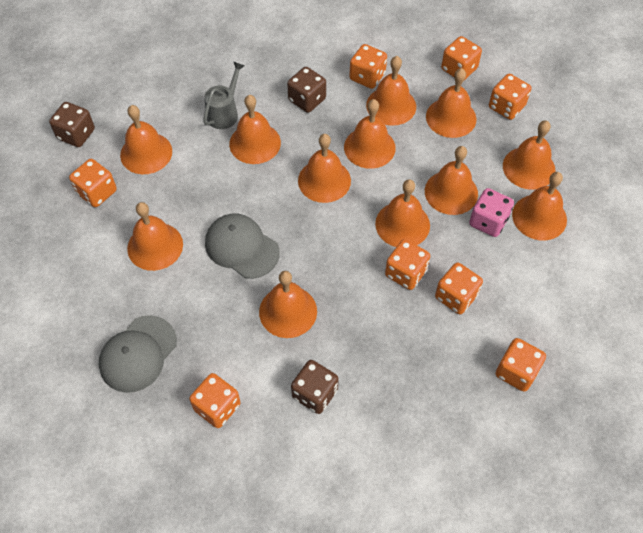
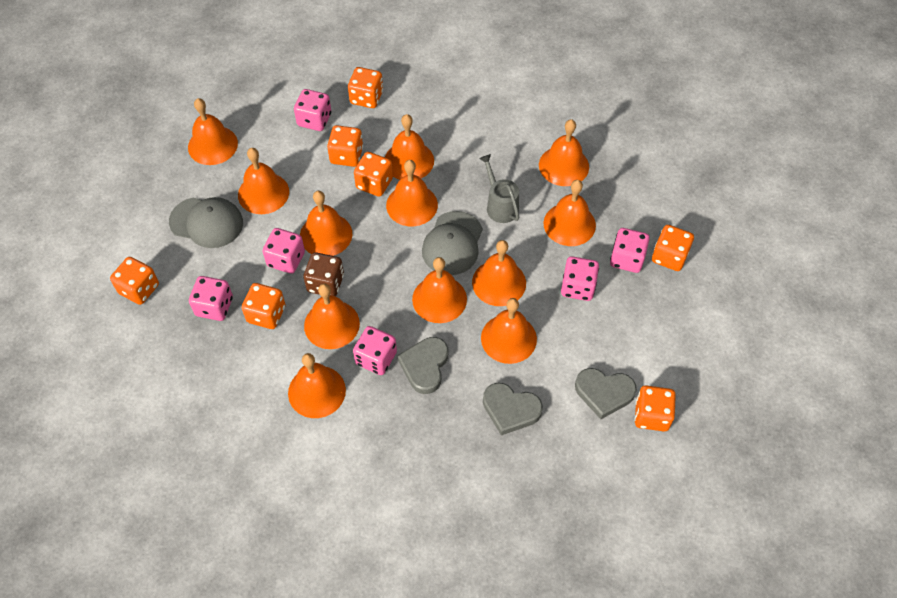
brown dice: [49,102,95,147] [287,67,326,113] [291,360,339,414] = 3 -> [303,252,344,296] = 1
grey heart: none = 0 -> [397,337,448,394] [483,383,543,435] [575,368,637,419] = 3
orange dice: [69,159,117,207] [189,373,241,428] [349,44,387,89] [385,239,430,290] [435,263,483,314] [441,36,482,79] [489,74,531,120] [496,338,546,392] = 8 -> [110,257,159,305] [242,283,285,329] [327,125,363,167] [348,67,383,108] [354,152,393,197] [635,385,676,431] [652,225,694,271] = 7
pink dice: [469,188,514,237] = 1 -> [189,276,233,321] [262,228,305,274] [294,89,331,131] [353,326,397,375] [561,256,599,301] [610,228,650,273] = 6

